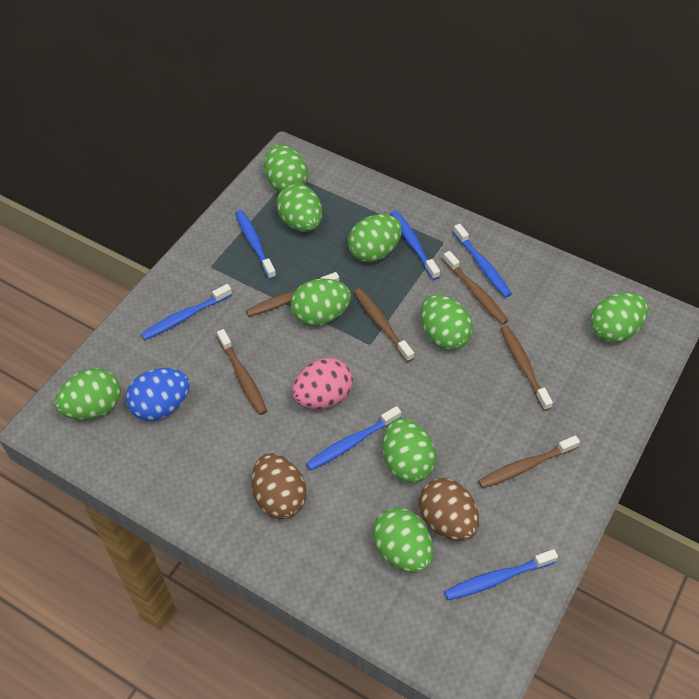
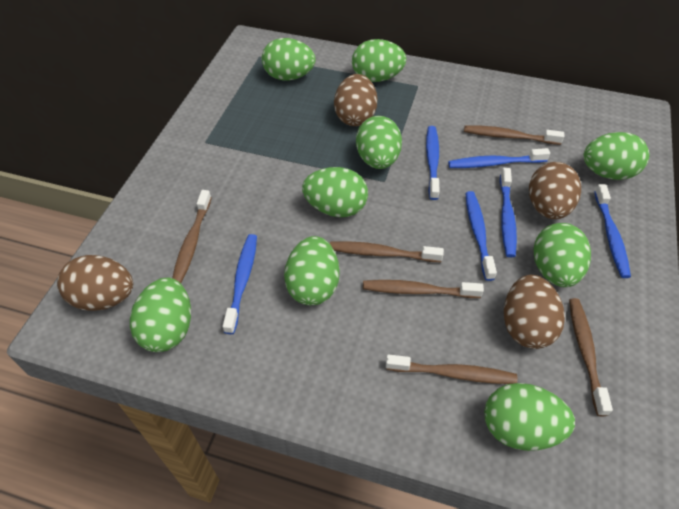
blue egg: [126,368,190,421] = 1 -> none = 0
brown egg: [252,453,307,519] [418,478,479,541] = 2 -> [57,255,133,311] [334,74,378,126] [504,275,565,349] [529,162,581,219] = 4
pink egg: [292,357,353,409] = 1 -> none = 0

